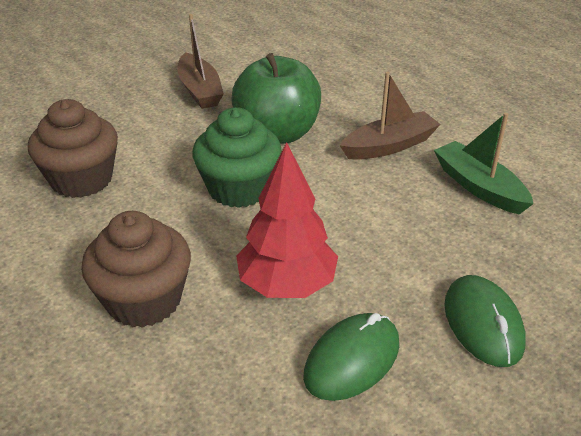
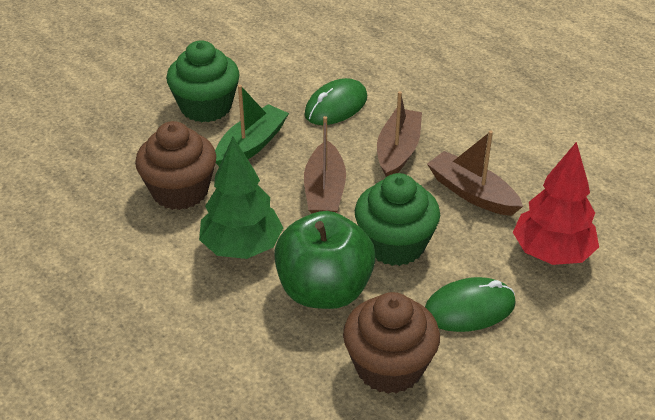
brown boat: [177,14,224,109] [340,72,441,160] = 2 -> [304,116,346,214] [377,91,422,177] [427,131,523,216] = 3
green cupcake: [192,107,282,208] = 1 -> [166,40,240,122] [355,173,440,266] = 2
green tree: none = 0 -> [199,137,283,259] = 1

